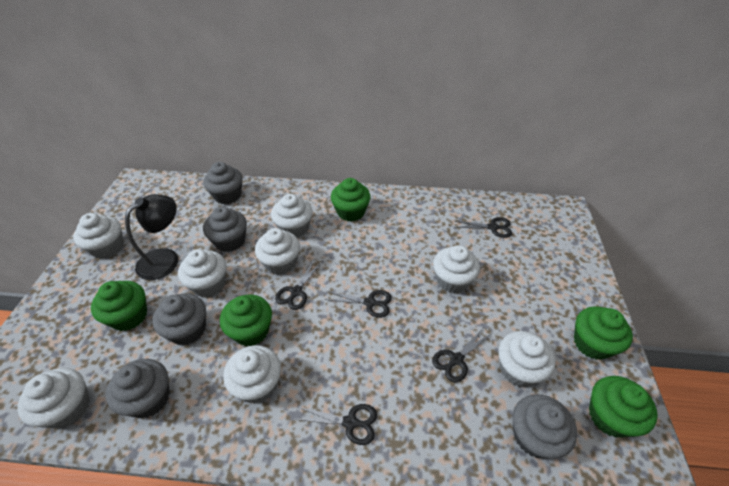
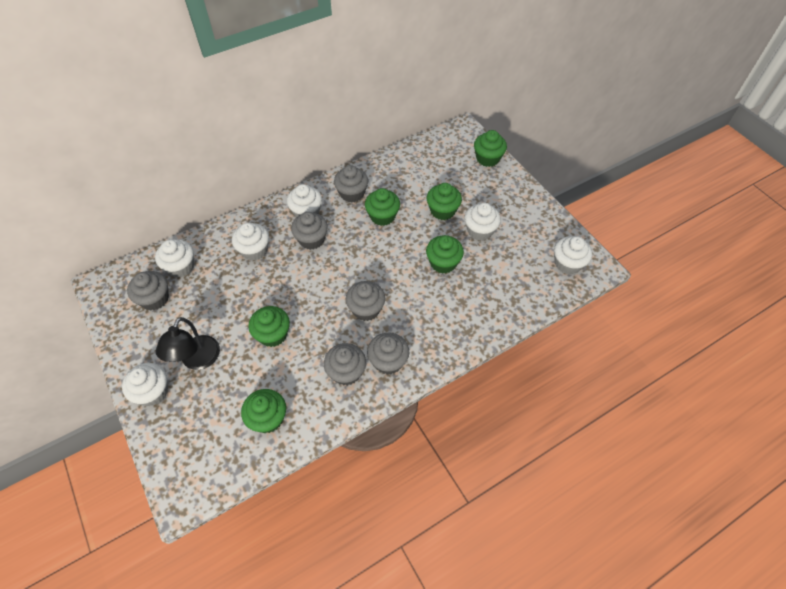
black scissors: [275,260,322,310] [295,404,377,445] [325,290,392,318] [432,327,493,382] [454,217,512,238] = 5 -> none = 0
green cupcake: [91,281,147,331] [220,294,272,346] [331,178,370,222] [574,306,633,360] [589,376,658,438] = 5 -> [241,389,286,433] [248,306,290,347] [365,188,400,226] [426,235,464,274] [427,183,462,220] [474,130,507,167] = 6
grey cupcake: [106,359,170,418] [152,293,206,345] [203,162,243,204] [203,206,247,252] [513,394,577,459] = 5 -> [127,271,169,311] [291,212,328,250] [324,343,366,386] [334,165,368,203] [346,281,385,321] [367,333,409,375] = 6
white cupcake: [17,368,90,429] [73,213,124,259] [178,249,227,297] [223,345,281,403] [255,228,300,275] [271,194,313,238] [433,245,480,293] [498,331,556,387] = 8 -> [122,363,168,406] [155,239,194,278] [232,223,269,261] [287,184,322,218] [464,203,501,241] [554,236,592,275] = 6

